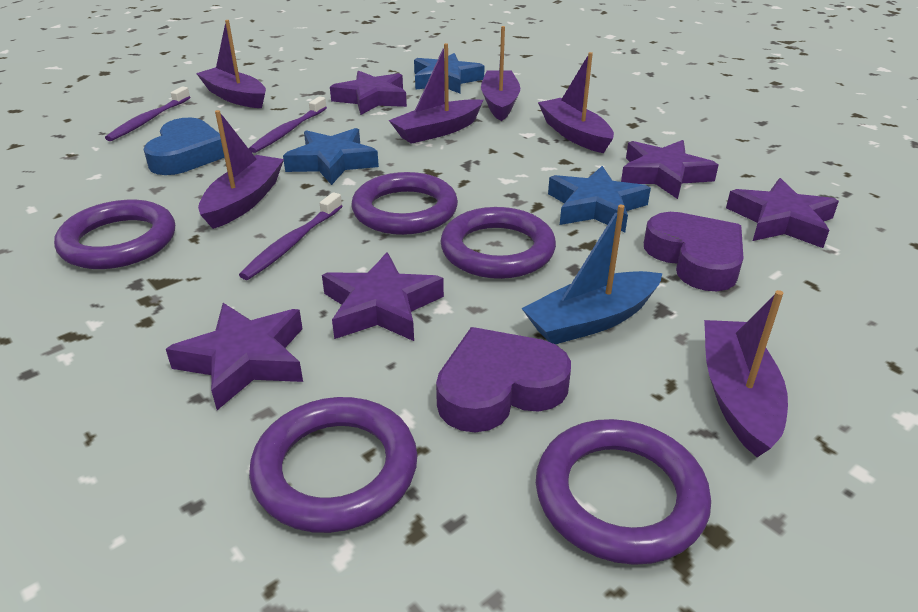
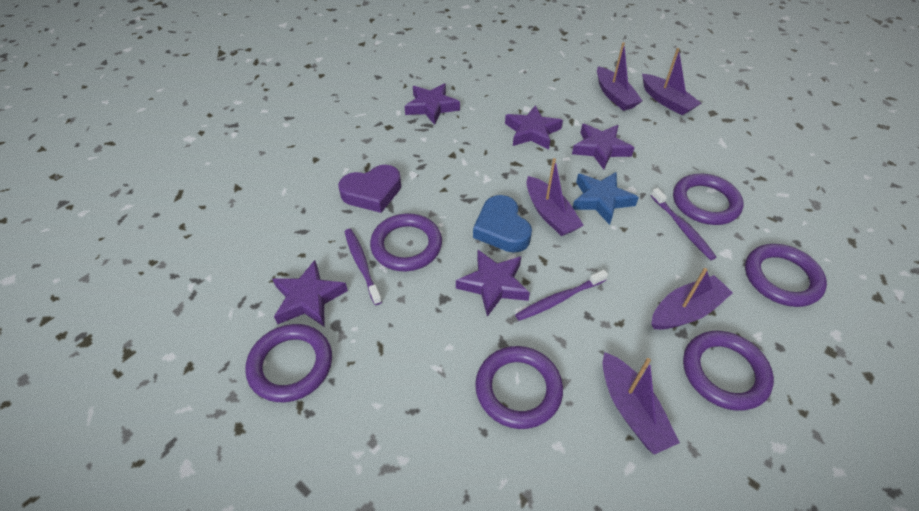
blue boat: [521,205,663,344] = 1 -> none = 0
blue star: [283,128,379,185] [414,53,484,93] [548,166,651,232] = 3 -> [572,172,639,225] = 1
purple boat: [196,20,266,108] [198,110,284,229] [389,43,483,144] [481,26,520,121] [538,52,614,153] [704,290,788,457] = 6 -> [526,158,584,236] [597,42,643,111] [603,352,680,455] [642,48,701,115] [651,268,733,330] = 5
purple heart: [436,327,571,432] [644,212,743,291] = 2 -> [338,165,401,213] = 1
purple ring: [54,200,175,269] [249,397,417,533] [352,172,458,235] [440,207,556,279] [536,419,711,565] = 5 -> [245,324,332,402] [370,214,442,271] [475,346,563,429] [673,174,743,225] [683,331,774,411] [745,244,827,307] = 6

